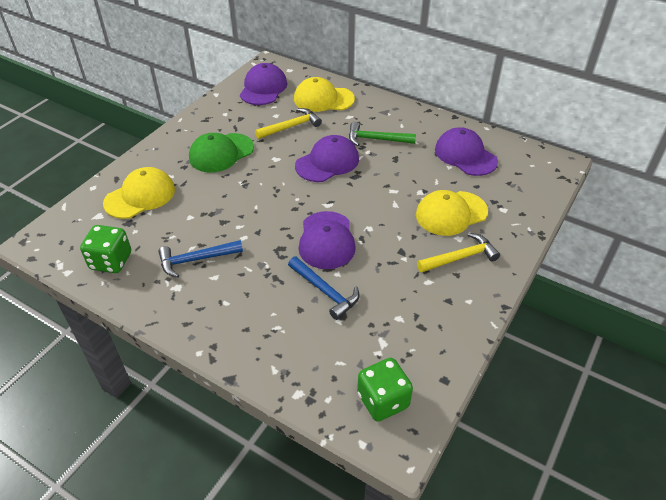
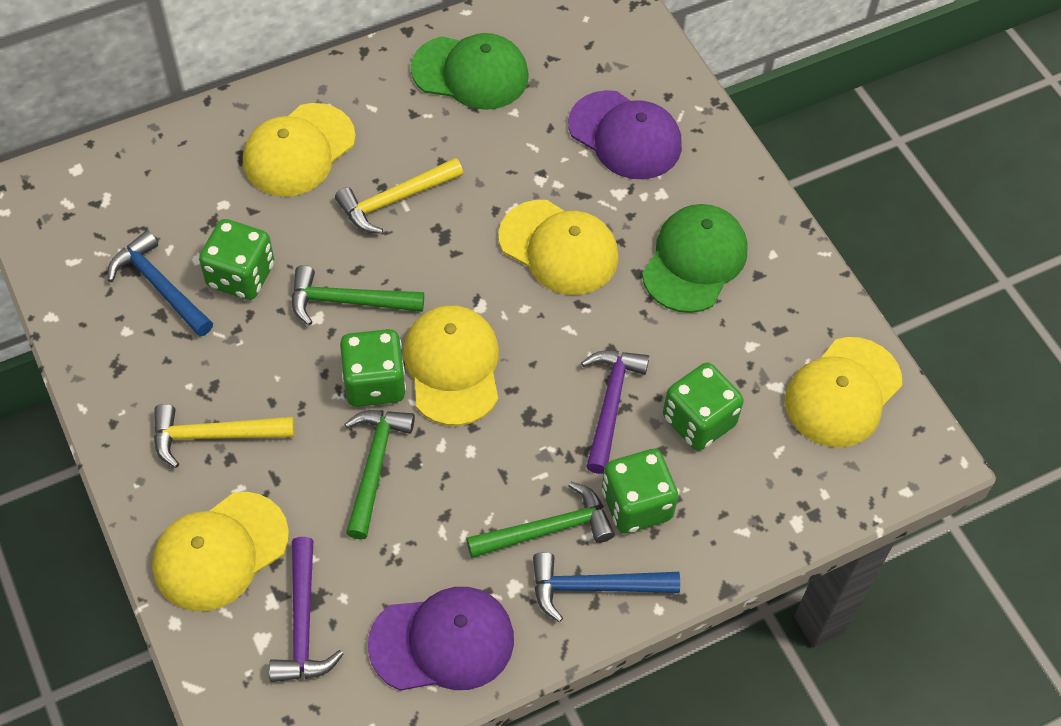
green cap: [189,133,254,172] = 1 -> [411,33,529,110] [642,204,747,313] = 2
green dice: [80,225,131,273] [357,358,413,422] = 2 -> [199,219,274,300] [340,329,406,407] [602,449,678,534] [663,362,744,451] = 4
green hammer: [349,122,416,146] = 1 -> [292,265,424,326] [345,410,415,540] [466,481,615,558] = 3
purple cap: [240,63,287,105] [295,135,359,182] [299,211,356,269] [435,127,498,176] = 4 -> [368,587,514,691] [568,90,682,179] = 2
purple hammer: none = 0 -> [269,537,343,682] [581,351,649,474] = 2
yellow cap: [103,167,175,219] [294,77,355,112] [416,190,488,236] = 3 -> [152,492,289,611] [243,103,356,196] [403,305,499,426] [498,200,618,295] [785,337,902,447] = 5

